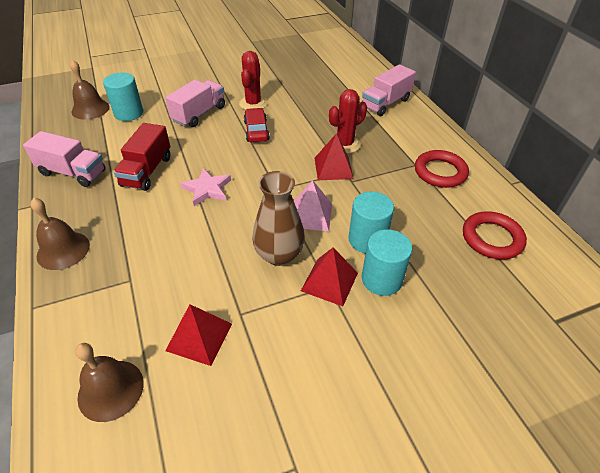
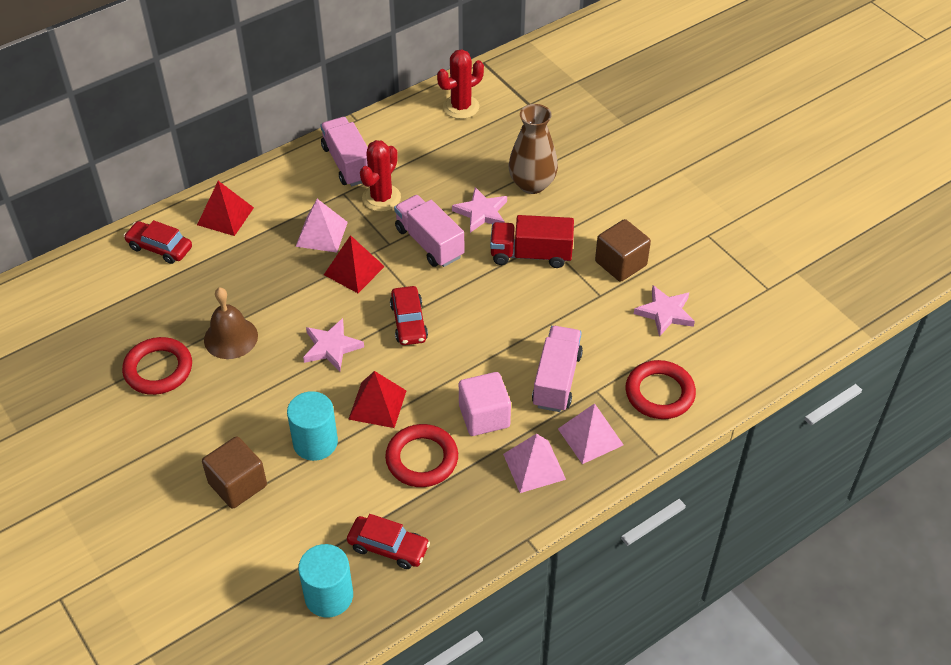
brown bell: [30,198,90,270] [70,60,110,120] [75,343,144,422] = 3 -> [204,287,258,359] = 1
brown cube: none = 0 -> [202,436,267,509] [595,219,651,282] = 2
pink cube: none = 0 -> [459,372,511,436] = 1
pink pyramid: [294,180,332,231] = 1 -> [296,199,348,253] [503,433,566,493] [558,403,623,464] = 3
pink star: [180,168,231,206] = 1 -> [303,318,364,371] [452,187,507,233] [634,285,695,337] = 3
red car: [244,108,270,142] = 1 -> [124,220,192,264] [347,514,430,569] [390,286,428,345] = 3
red ring: [415,150,469,188] [463,211,527,259] = 2 -> [122,337,192,395] [385,424,458,487] [625,360,696,419] = 3
turquoise cylinder: [103,72,143,121] [349,192,394,253] [362,229,412,296] = 3 -> [287,391,338,461] [298,544,353,618] = 2

